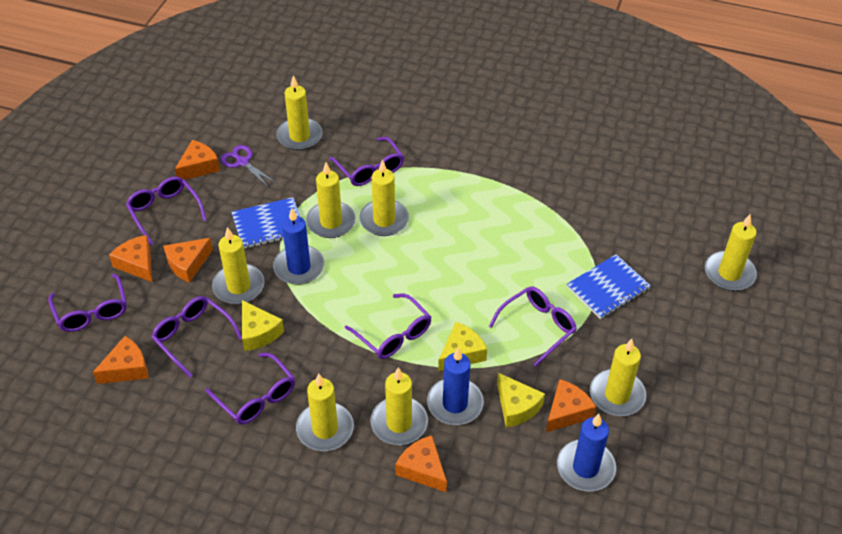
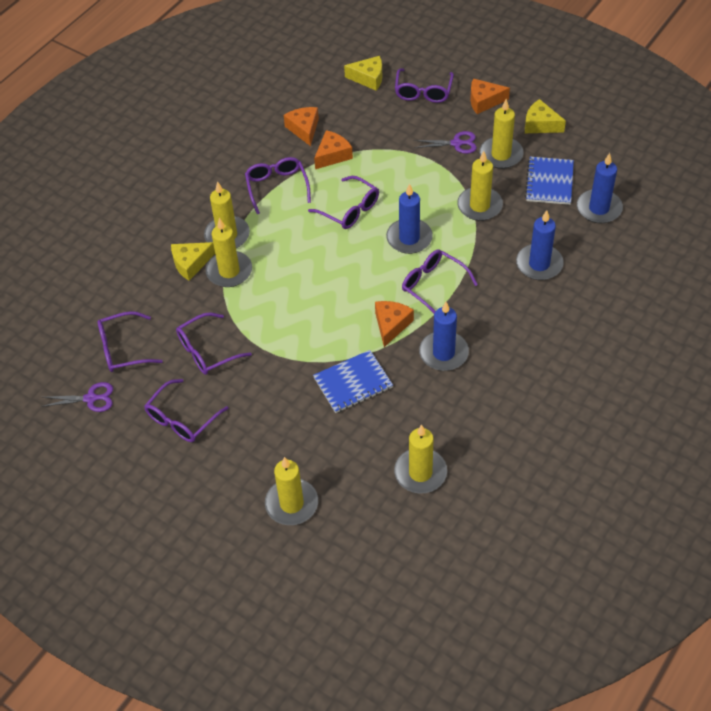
blue candle: [273,208,324,285] [427,348,484,425] [557,414,616,492] = 3 -> [386,184,433,254] [419,302,469,371] [516,210,564,280] [577,153,623,223] = 4
orange cheese: [93,336,149,384] [109,235,152,282] [164,238,213,283] [175,140,220,180] [395,435,447,492] [546,379,596,432] = 6 -> [284,107,319,146] [314,130,353,169] [375,301,414,347] [470,79,510,114] = 4
purple scissors: [220,145,276,187] = 1 -> [41,382,113,412] [414,131,477,154] = 2
yellow candle: [212,227,264,304] [276,76,323,150] [296,374,354,451] [306,162,356,238] [359,160,409,236] [370,367,428,445] [590,339,646,416] [705,214,757,291] = 8 -> [204,181,250,248] [205,218,252,287] [265,457,318,525] [394,425,447,493] [457,151,503,221] [479,99,524,169] = 6

